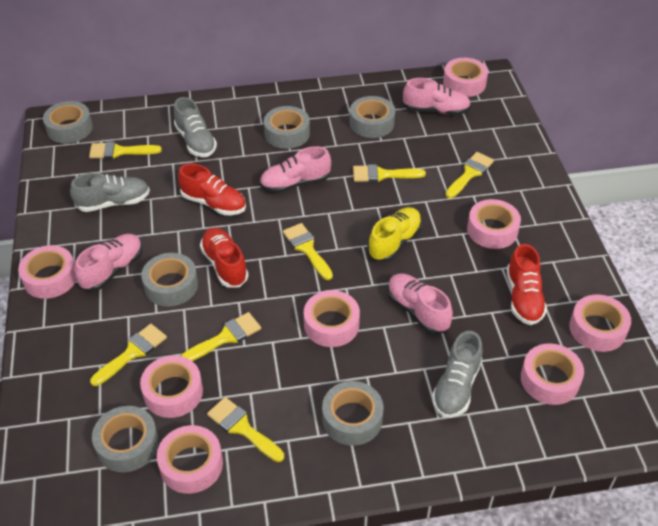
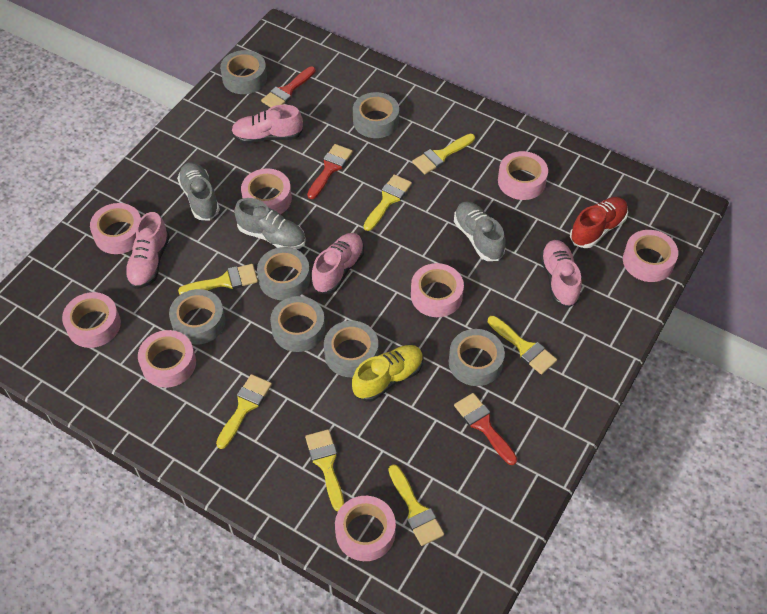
grey tape: [43,101,93,143] [92,406,159,472] [141,253,198,307] [264,106,310,149] [322,381,384,446] [350,96,395,138] = 6 -> [169,289,225,345] [220,50,267,94] [257,247,310,300] [270,296,325,352] [324,321,378,377] [353,92,399,138] [449,329,505,386] = 7
red brush: none = 0 -> [261,66,316,108] [307,144,353,199] [454,393,517,465] = 3
red shoe: [178,163,246,215] [200,227,249,287] [507,244,547,325] = 3 -> [570,197,628,248] = 1

